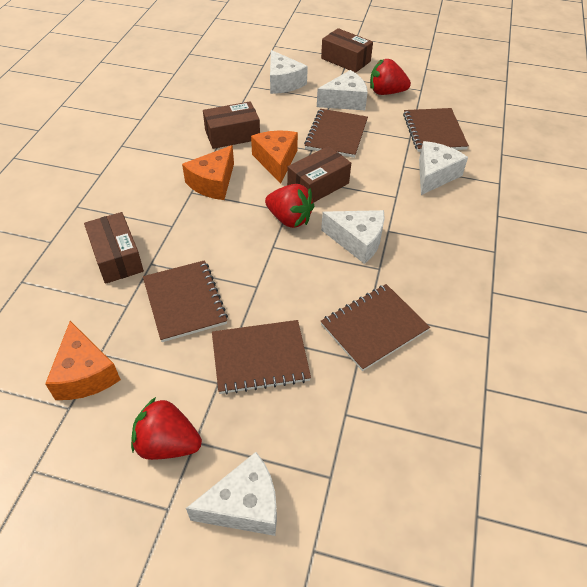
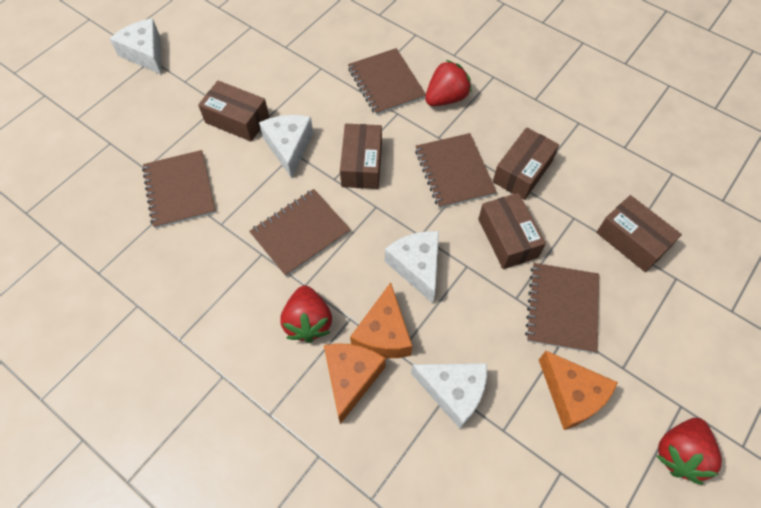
brown box: [84,212,144,284] [203,101,260,149] [287,146,351,203] [321,28,373,73] = 4 -> [198,81,269,142] [340,124,382,189] [478,193,546,269] [493,127,559,200] [596,195,682,272] = 5
white cheese: [186,452,277,536] [270,50,308,94] [317,70,368,110] [321,210,385,264] [419,141,468,195] = 5 -> [110,18,162,75] [259,115,313,178] [385,231,439,303] [411,363,487,429] = 4

